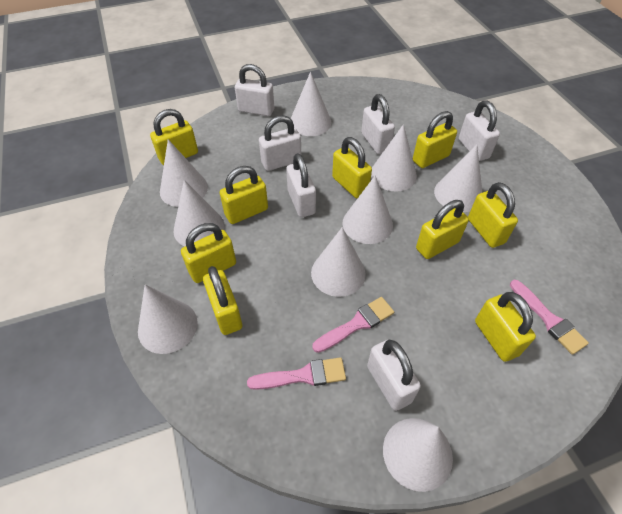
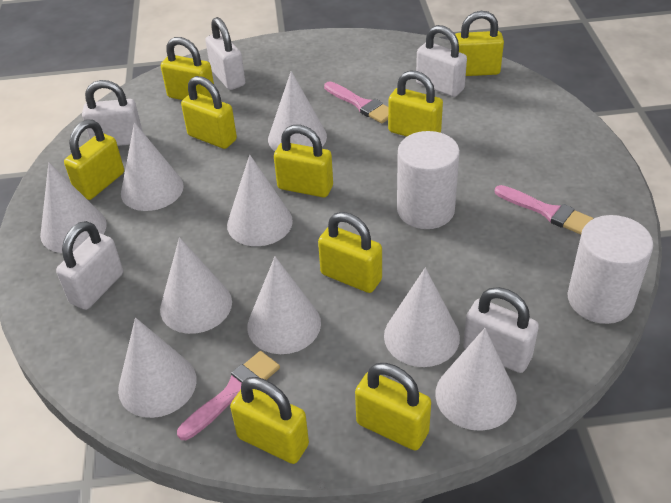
white cylinder: none = 0 -> [397,131,460,229] [567,215,653,324] = 2
white padlock: [235,64,274,116] [259,115,301,171] [286,153,316,217] [361,94,395,154] [367,340,421,411] [459,100,500,161] = 6 -> [56,221,123,310] [82,80,143,146] [205,17,245,90] [416,25,467,97] [463,287,539,373] = 5

